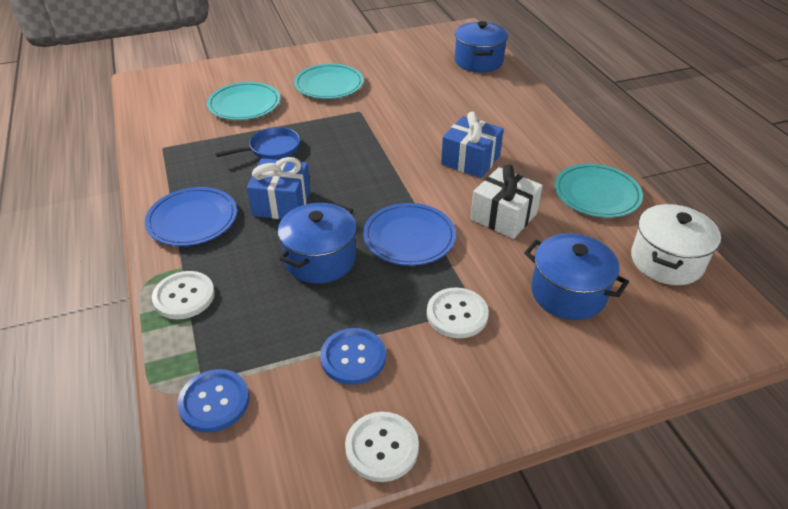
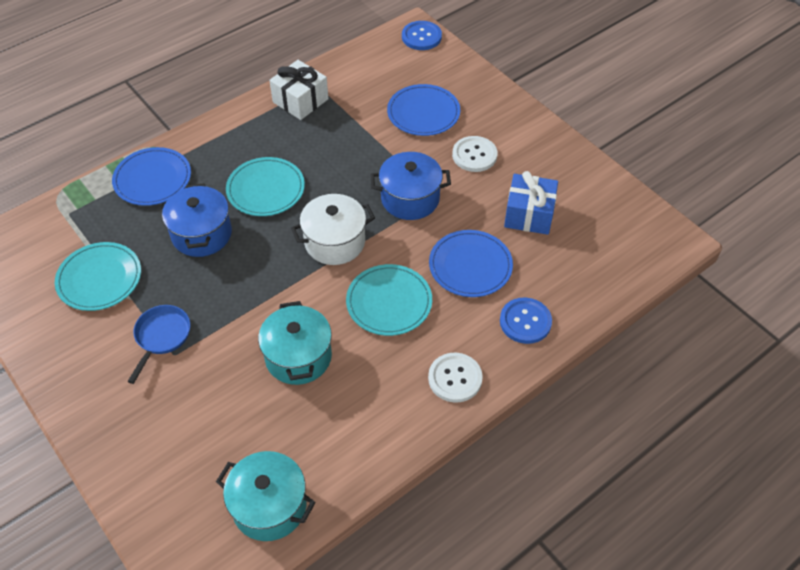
blue gift: [247,157,311,219] [441,112,504,178] = 2 -> [504,171,558,235] = 1
blue plate: [145,187,237,246] [363,203,456,266] = 2 -> [112,147,191,206] [387,84,460,136] [429,230,513,297] = 3
blue pot: [278,203,357,284] [455,21,508,72] [524,233,629,320] = 3 -> [162,183,232,257] [371,152,451,220] = 2
turquoise pot: none = 0 -> [216,451,316,541] [258,301,332,385] = 2
white button: [152,271,215,319] [345,412,419,482] [427,287,489,338] = 3 -> [428,353,483,403] [452,136,498,172] = 2

